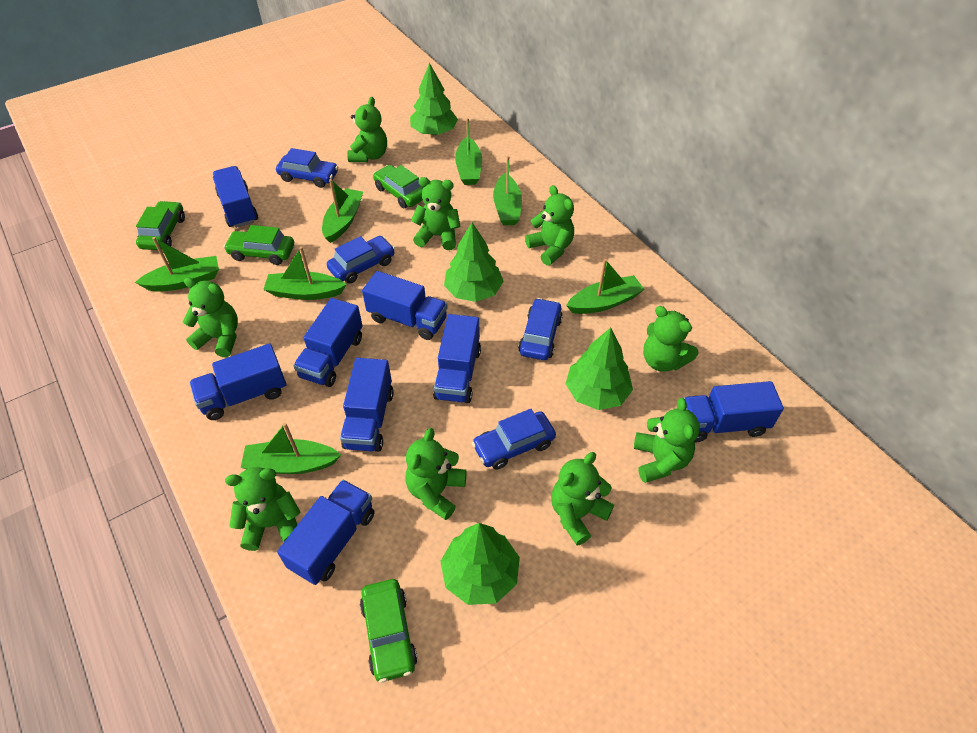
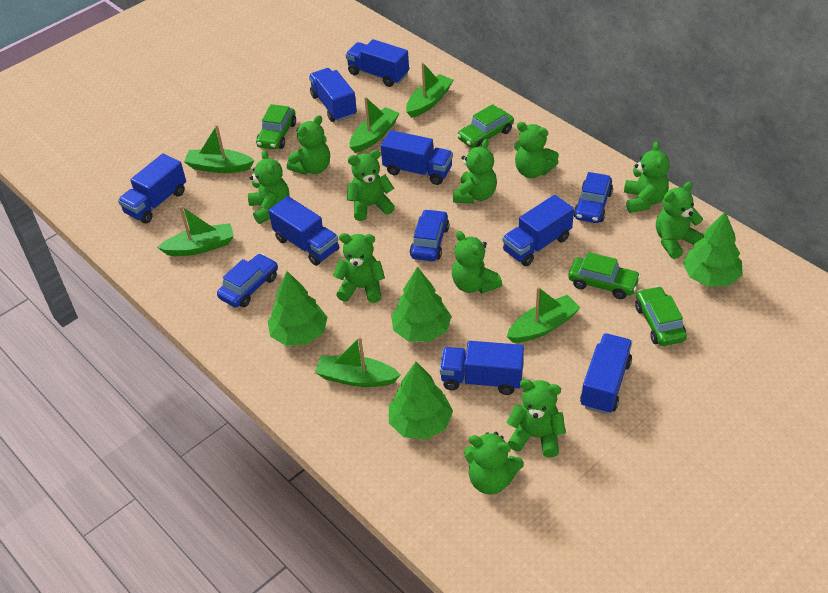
blue car: [276,148,338,188] [327,236,395,284] [472,409,556,470] [518,298,563,360] = 4 -> [217,254,278,308] [410,209,449,261] [574,172,613,223] = 3
green boat: [135,237,219,291] [241,423,341,474] [263,247,347,300] [322,179,363,243] [455,118,482,185] [493,156,522,225] [566,259,645,314] = 7 -> [157,206,234,256] [184,125,255,173] [315,337,401,387] [350,97,400,153] [406,62,453,118] [507,287,580,343] = 6
green teddy bear: [183,278,238,357] [225,467,300,551] [347,97,387,162] [406,428,467,520] [411,177,461,250] [525,185,574,266] [551,452,614,546] [634,398,700,483] [643,306,698,372] = 9 -> [248,150,289,224] [287,115,330,175] [333,233,385,303] [347,150,395,221] [452,231,502,293] [453,139,497,204] [464,432,524,495] [506,379,566,458] [514,122,559,178] [624,141,669,213] [656,182,704,259] = 11

